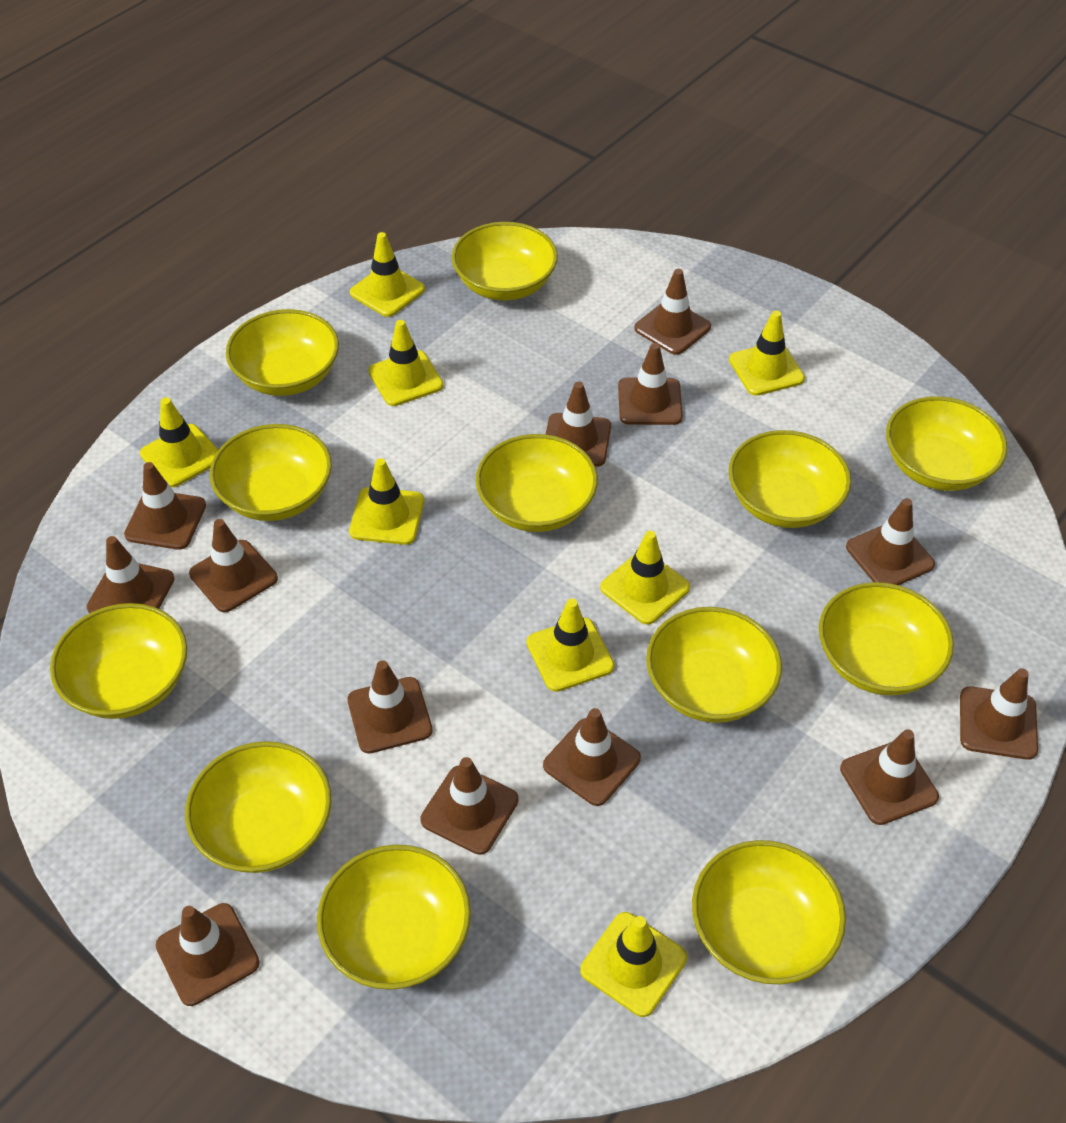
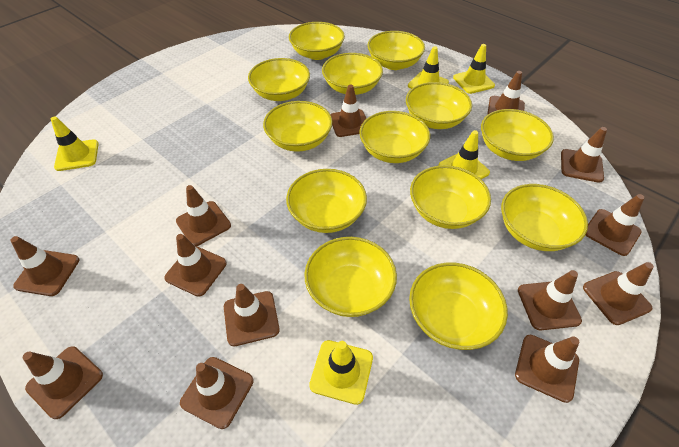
yellow bowl: [50,603,187,719] [185,741,332,873] [210,424,332,521] [226,309,339,396] [317,844,471,990] [452,222,558,301] [476,434,598,532] [646,607,782,723] [692,840,846,984] [729,430,851,528] [819,582,954,696] [886,396,1007,491] = 12 -> [248,58,310,101] [263,101,332,152] [286,169,367,233] [289,22,345,60] [305,237,397,317] [322,53,383,95] [359,111,430,163] [367,31,425,70] [406,82,472,129] [409,263,508,350] [410,165,491,229] [481,109,554,161] [501,184,588,251] = 13
yellow traffic cone: [140,397,218,487] [349,458,424,545] [350,232,425,317] [368,320,444,406] [527,599,614,692] [580,912,687,1017] [600,531,690,625] [729,311,805,396] = 8 -> [51,116,99,171] [309,340,373,405] [408,46,449,89] [438,130,490,179] [453,44,495,94] = 5

